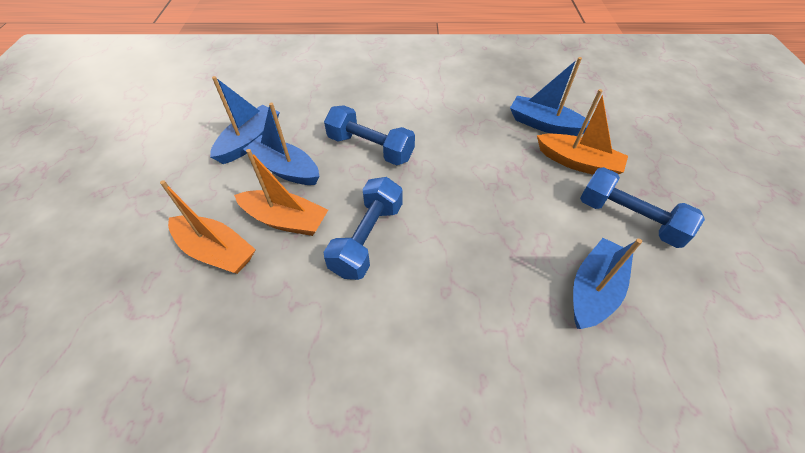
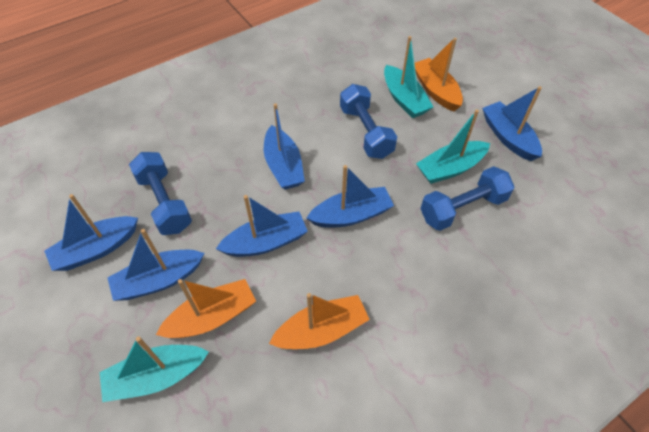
blue boat: [210,76,280,164] [243,103,320,185] [510,57,590,136] [573,238,642,329] = 4 -> [44,194,138,271] [108,229,204,301] [216,195,308,257] [264,103,305,189] [306,165,394,228] [482,86,542,161] = 6
turquoise boat: none = 0 -> [100,337,209,402] [384,36,433,118] [416,109,490,184] = 3

